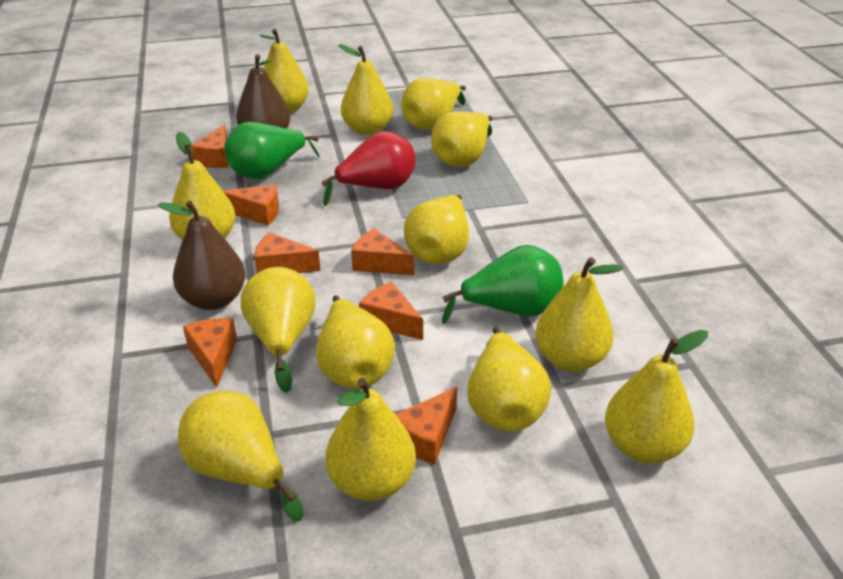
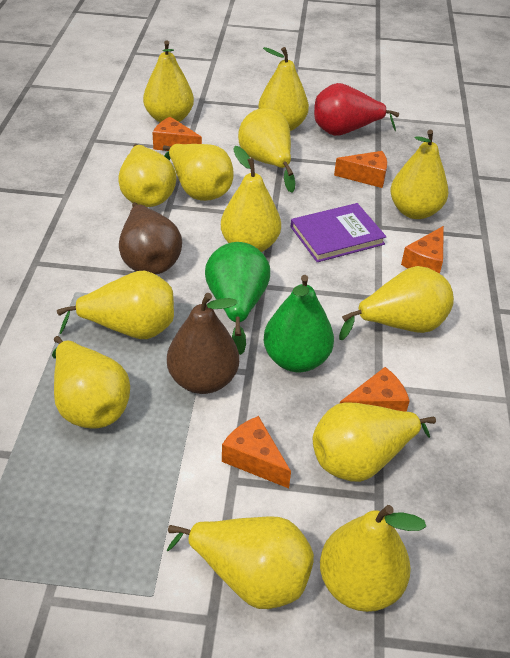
orange cheese: [183,318,237,387] [192,124,228,168] [223,185,279,226] [254,232,320,273] [351,228,414,275] [359,281,423,340] [395,387,457,464] = 7 -> [152,117,202,151] [222,416,291,488] [334,151,387,188] [340,367,410,412] [401,226,444,274] = 5
purple book: none = 0 -> [291,203,386,262] = 1

